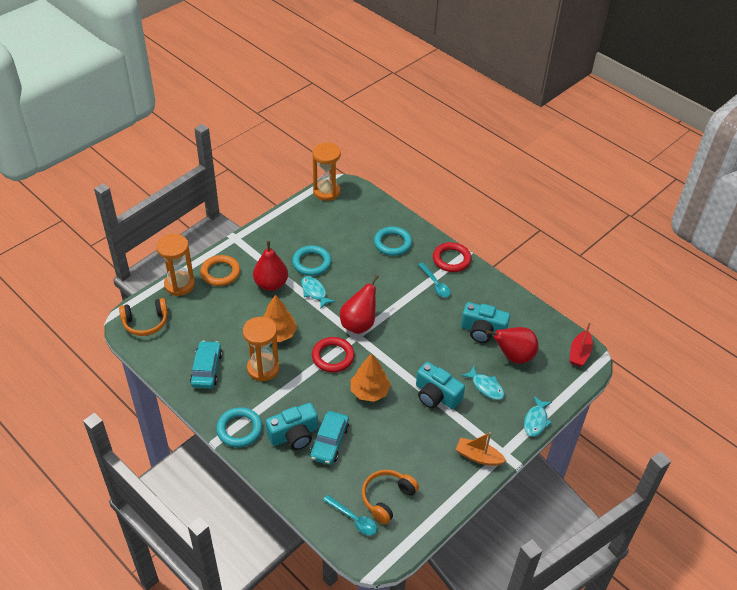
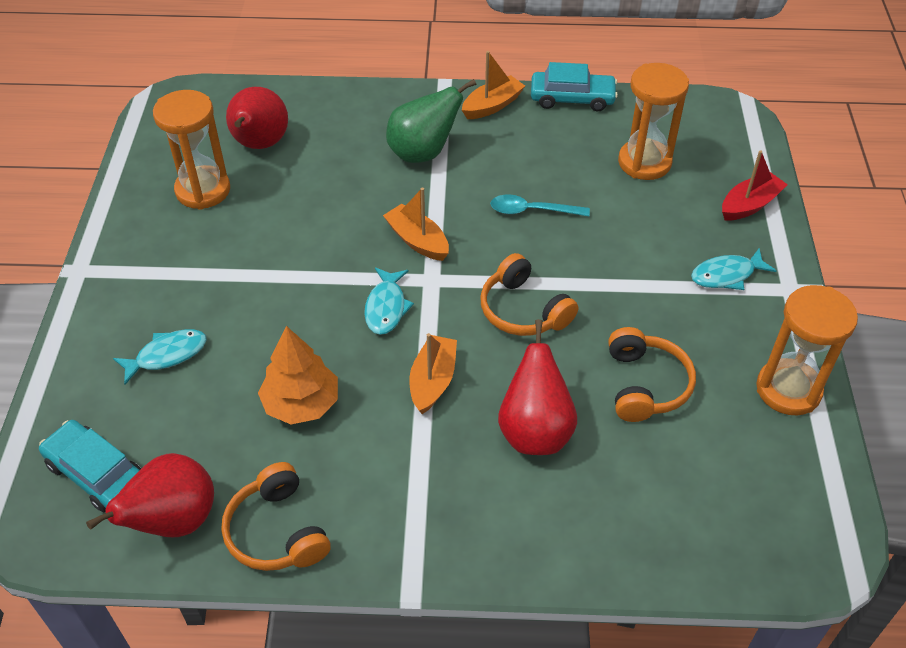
green pear: none = 0 -> [386,79,476,163] = 1
orange boat: [456,432,506,466] = 1 -> [383,188,449,261] [409,333,457,414] [462,51,525,119] = 3
orange headphones: [119,298,168,336] [362,470,419,525] = 2 -> [221,462,331,571] [480,253,578,336] [608,327,696,422] = 3
orange ring: [200,255,240,286] = 1 -> none = 0
orange tree: [263,295,297,342] [351,353,391,402] = 2 -> [258,326,338,424] = 1
red ring: [312,337,355,373] [433,242,472,272] = 2 -> none = 0
turquoise camera: [266,403,318,450] [416,362,465,409] [461,302,510,343] = 3 -> none = 0
turquoise ring: [216,407,262,447] [292,246,331,276] [374,227,412,256] = 3 -> none = 0
turquoise spoon: [323,495,377,536] [418,262,451,297] = 2 -> [490,195,590,216] = 1

